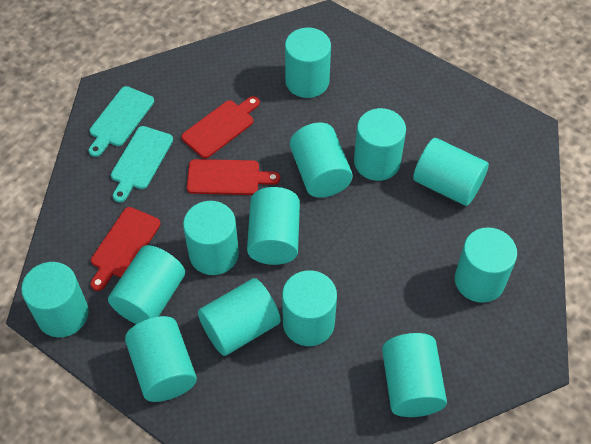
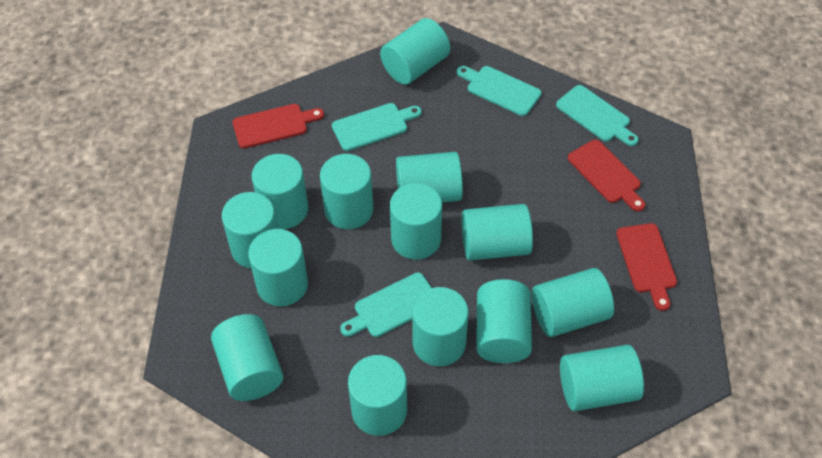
turquoise cutting board: [89,86,154,157] [111,126,173,202] = 2 -> [332,103,422,151] [340,273,432,337] [456,66,542,116] [556,85,638,146] = 4
turquoise cylinder: [21,262,89,337] [108,245,185,324] [125,316,197,402] [183,201,239,275] [198,278,281,356] [247,187,300,265] [282,270,337,346] [285,28,331,98] [290,122,353,198] [354,108,406,181] [382,333,447,417] [413,138,489,206] [455,227,517,303] = 13 -> [211,314,283,401] [222,192,278,268] [248,229,308,307] [252,154,308,229] [320,154,373,229] [348,355,407,436] [380,18,450,85] [390,183,442,259] [396,152,463,202] [412,287,469,366] [462,204,533,261] [476,279,532,363] [532,268,614,337] [560,345,644,411] = 14

